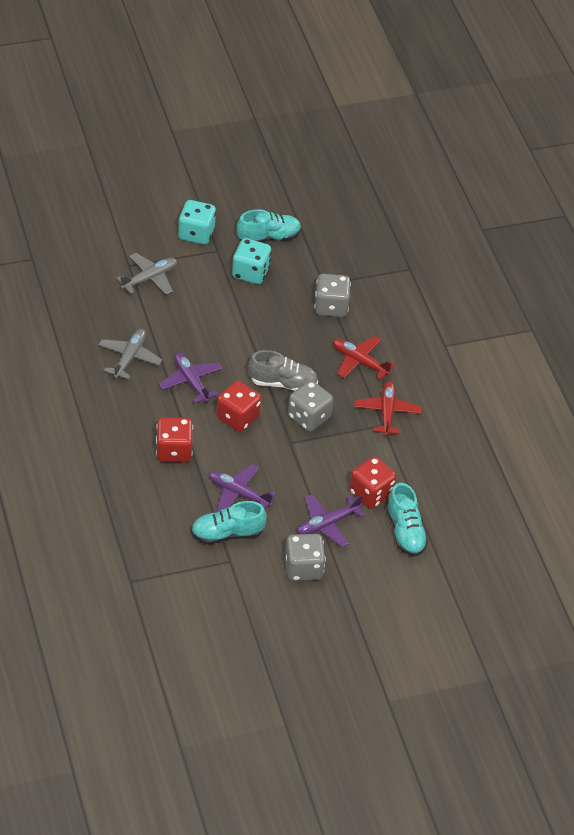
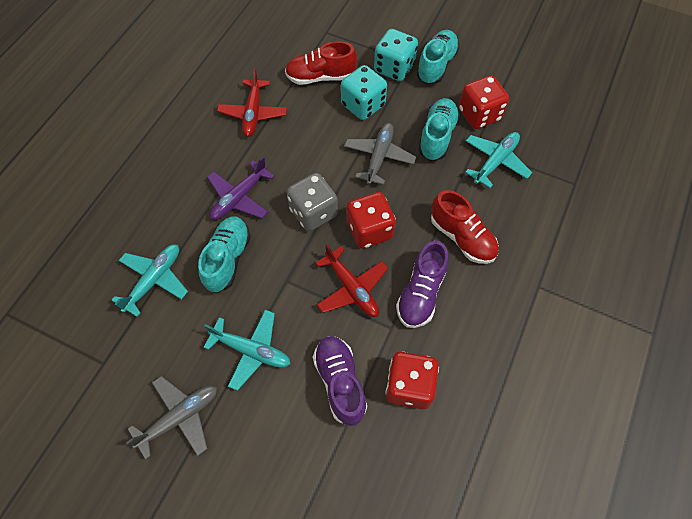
grey dice: [285,534,326,581] [288,381,333,432] [314,274,351,317] = 3 -> [287,173,338,231] = 1
grey shoe: [248,350,318,391] = 1 -> none = 0
purple plane: [159,352,223,404] [208,464,276,511] [297,494,365,547] = 3 -> [207,157,275,220] = 1
purple shoe: none = 0 -> [313,336,367,426] [396,241,449,328] = 2
red shoe: none = 0 -> [285,41,357,85] [431,190,499,264] = 2
turquoise plane: none = 0 -> [111,244,188,317] [204,310,290,391] [465,132,532,188] = 3

